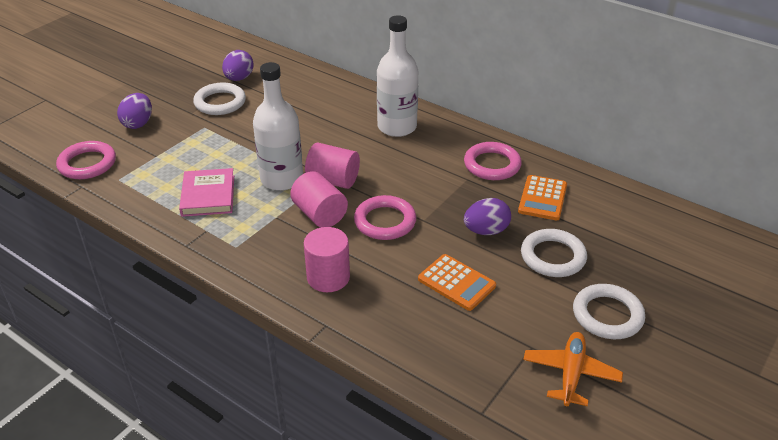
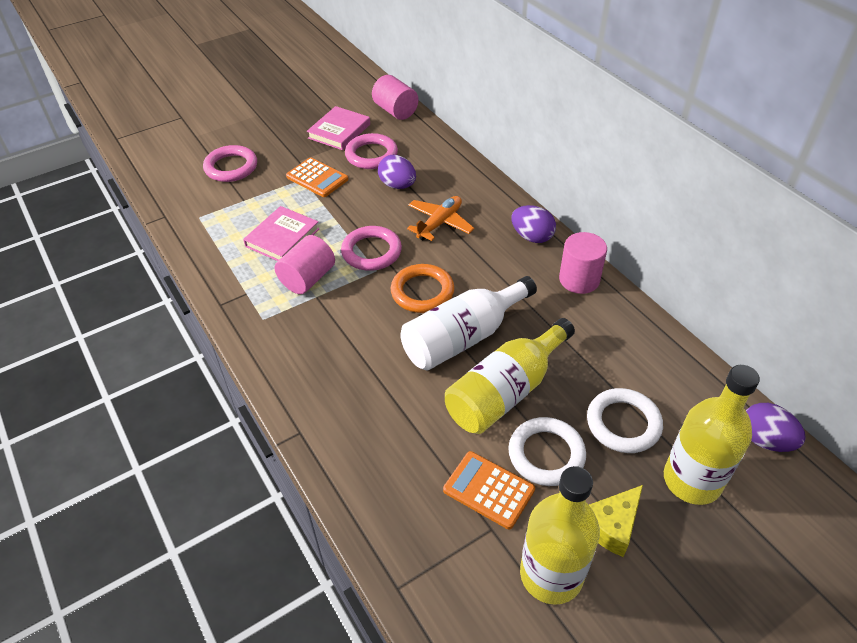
orange ring: none = 0 -> [391,264,455,313] = 1
pink book: [179,168,234,217] = 1 -> [243,206,320,261] [307,106,370,150] = 2
white bottle: [253,62,303,191] [377,16,418,137] = 2 -> [400,276,537,370] = 1
white ring: [193,83,246,115] [521,229,587,277] [573,284,645,339] = 3 -> [508,417,586,486] [587,388,663,453] = 2
yellow bottle: none = 0 -> [445,318,575,434] [520,466,600,605] [664,365,760,505] = 3
yellow cheese: none = 0 -> [589,485,643,557] = 1

